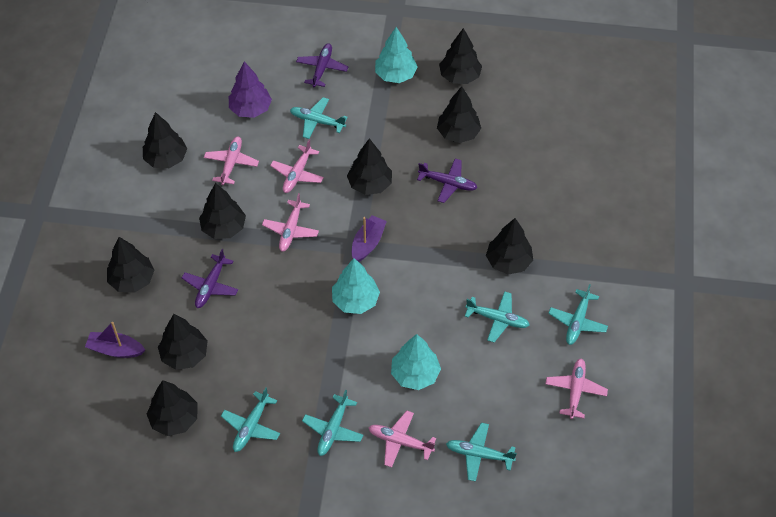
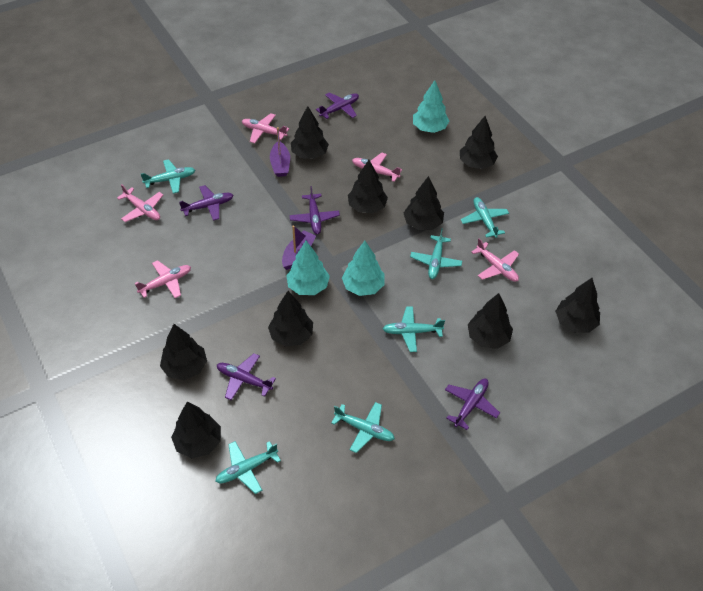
purple plane: [182,249,238,308] [296,43,348,87] [417,159,477,203] = 3 -> [179,185,234,221] [217,353,276,400] [289,186,340,234] [316,92,359,119] [445,379,500,430] = 5
purple tree: [229,61,272,118] = 1 -> none = 0

